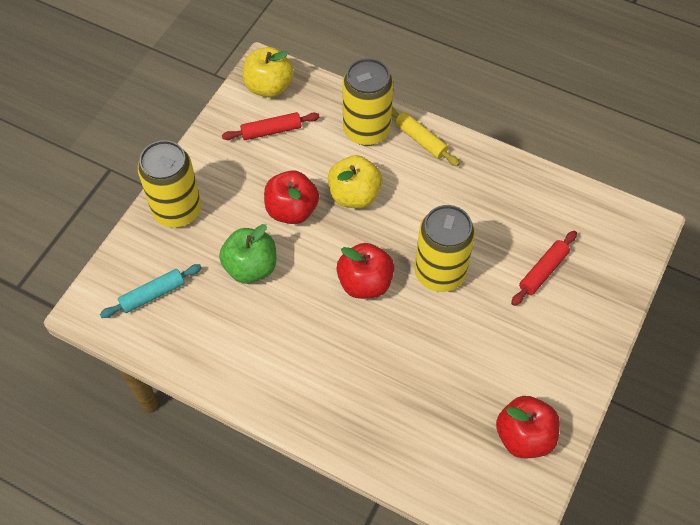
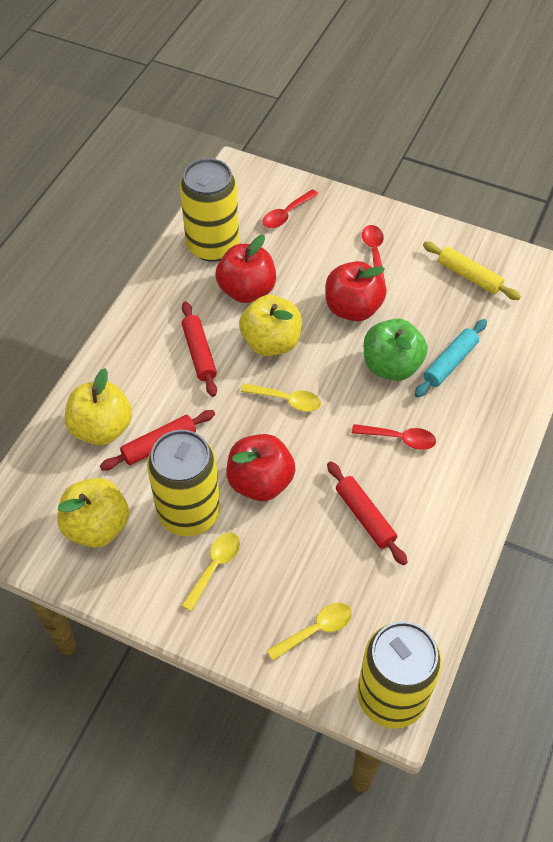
red rolling pin: [222,112,320,140] [511,231,577,306] = 2 -> [100,410,215,471] [182,302,217,397] [327,461,407,565] = 3
red spoon: none = 0 -> [262,189,318,228] [352,424,436,450] [362,225,385,282] = 3
yellow apple: [243,47,294,98] [328,155,383,208] = 2 -> [57,478,129,548] [65,368,132,445] [239,295,302,356] = 3
yellow spoon: none = 0 -> [181,533,240,611] [241,383,321,412] [267,603,352,661] = 3

